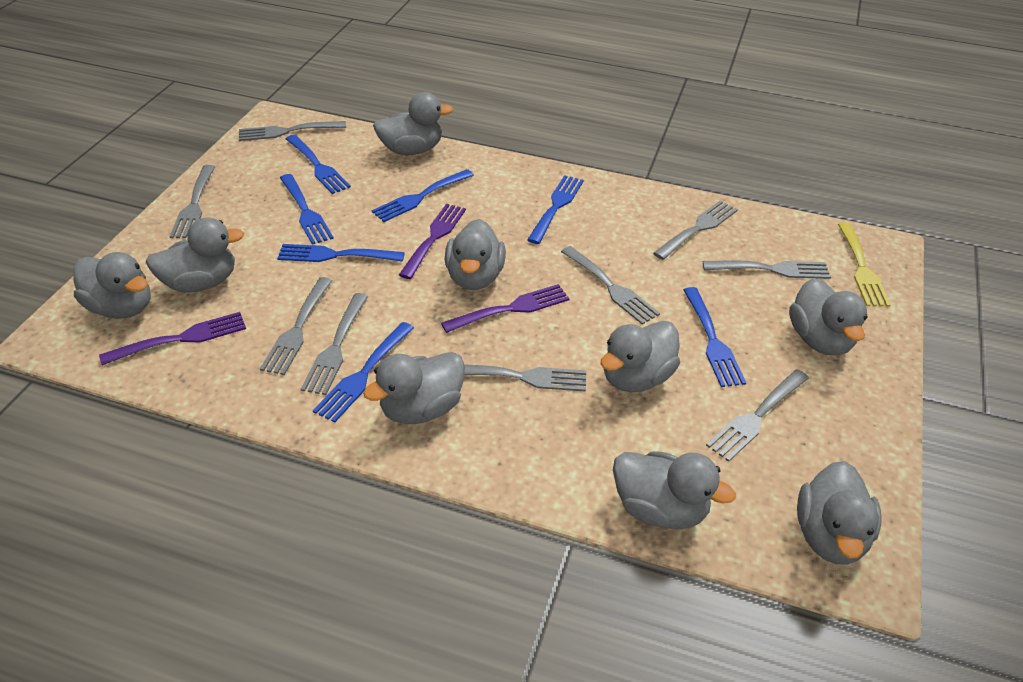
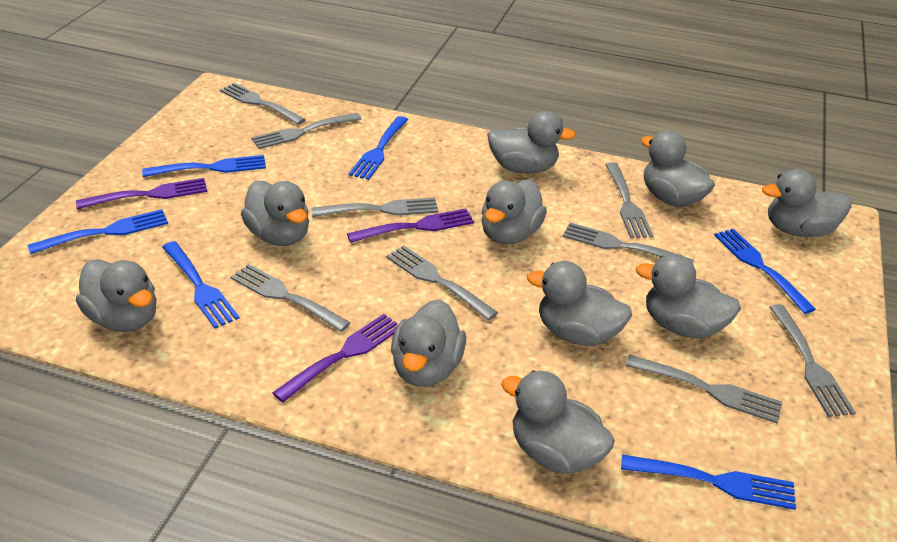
blue fork: [277,244,405,262] [280,174,334,245] [286,135,351,194] [313,322,414,423] [371,169,474,222] [527,175,584,244] [683,287,746,387] = 7 -> [28,209,168,254] [142,155,266,177] [162,241,239,328] [349,116,408,180] [621,454,796,510] [714,229,816,314] = 6
grey duck: [73,252,151,319] [146,217,244,293] [363,352,465,424] [373,92,453,155] [444,219,506,290] [600,321,680,392] [613,451,736,530] [789,278,868,355] [797,461,882,565] = 9 -> [76,259,156,332] [241,181,309,246] [391,300,466,387] [481,179,547,244] [487,111,576,174] [501,370,615,474] [527,261,632,346] [636,254,741,338] [641,130,715,207] [762,169,851,237] = 10
yellow fork: [838,222,891,307] = 1 -> none = 0

